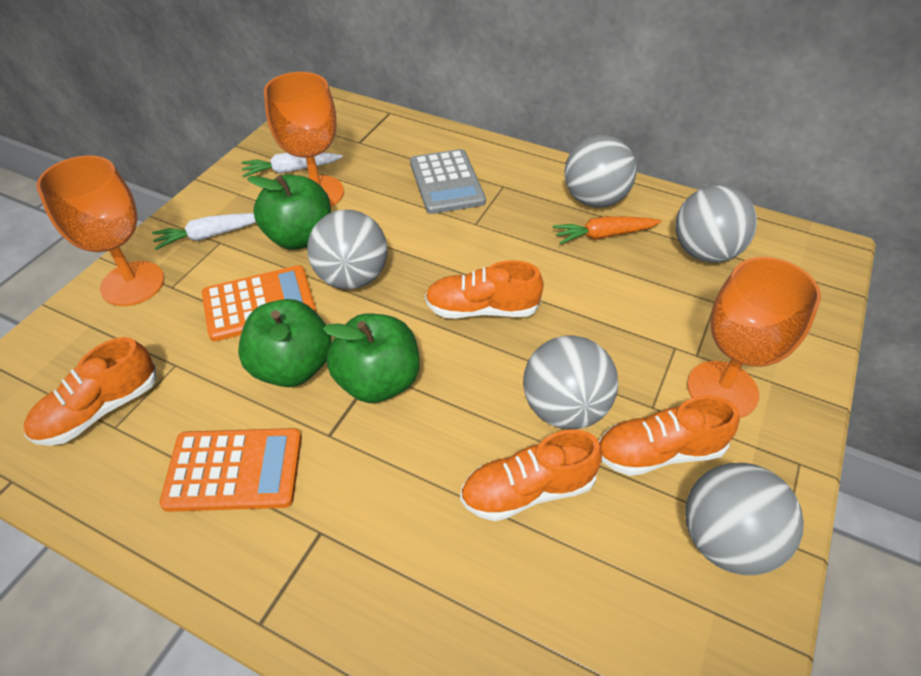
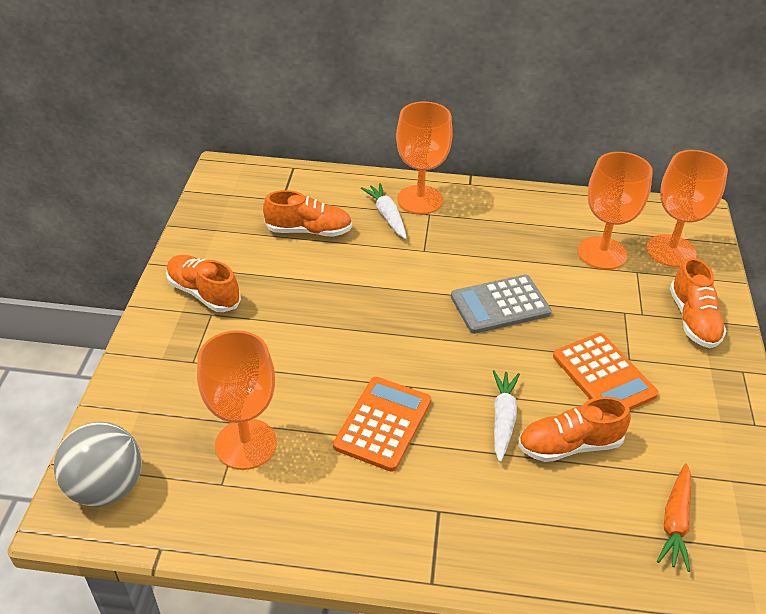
green apple: [238,299,332,387] [247,174,331,250] [323,313,420,403] = 3 -> none = 0
grey ball: [307,210,388,289] [523,335,618,429] [565,135,637,208] [675,185,757,263] [685,463,804,575] = 5 -> [54,422,142,507] = 1
orange goblet: [37,155,164,306] [264,72,344,207] [687,257,821,418] = 3 -> [197,330,277,470] [396,101,453,214] [578,152,653,270] [647,150,728,267] = 4

